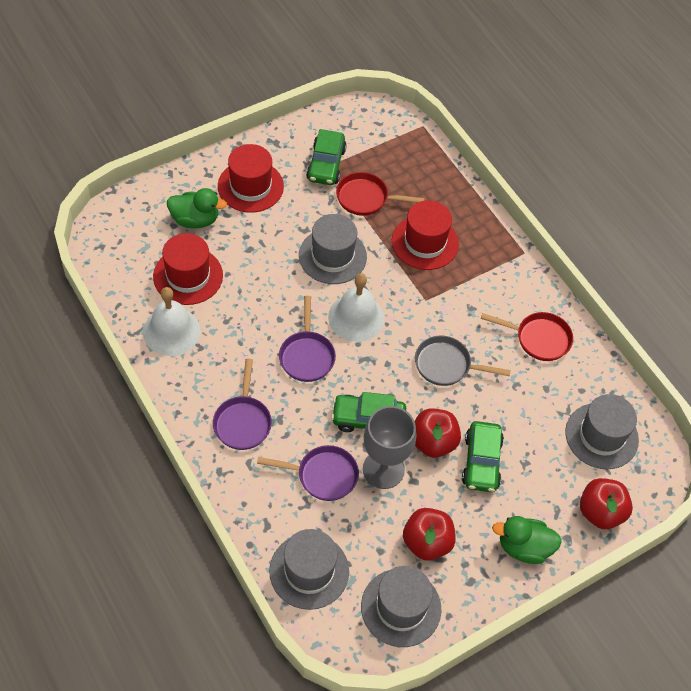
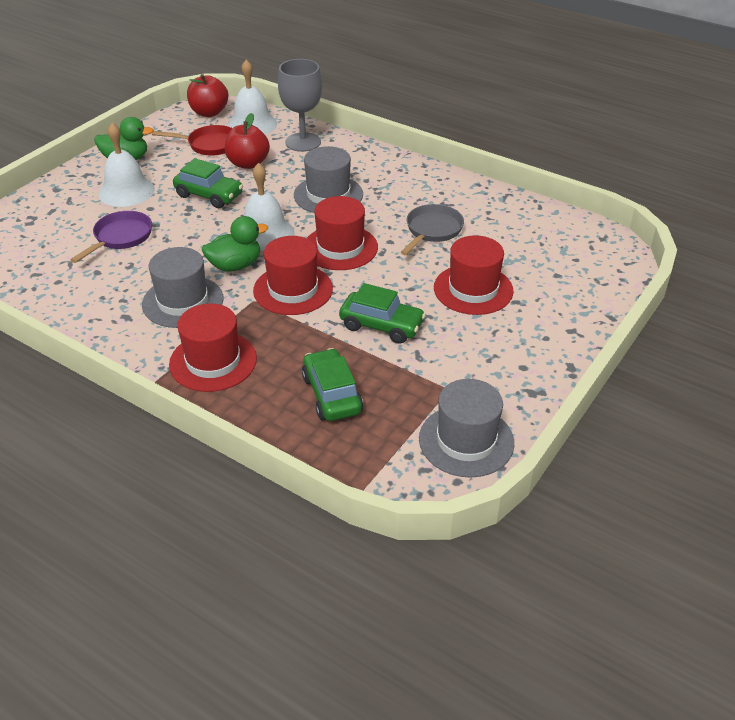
grey hat: [269,529,349,610] [299,214,367,284] [361,566,441,647] [565,394,639,469] = 4 -> [142,247,223,328] [294,146,363,213] [419,379,514,477] = 3
purple pan: [213,359,272,450] [257,445,359,501] [279,296,336,382] = 3 -> [71,211,152,263] = 1
red apple: [403,508,456,561] [414,409,461,458] [580,478,633,529] = 3 -> [187,74,228,117] [225,113,270,169] = 2
red hat: [153,233,223,305] [218,144,284,213] [392,200,459,270] = 3 -> [169,303,257,392] [253,236,333,315] [307,196,378,270] [434,235,513,315] = 4
red pan: [336,172,425,216] [481,312,573,361] = 2 -> [152,125,232,156] = 1
white bell: [143,287,201,356] [328,273,384,342] = 2 -> [98,123,155,207] [227,60,277,135] [244,163,294,251] = 3

